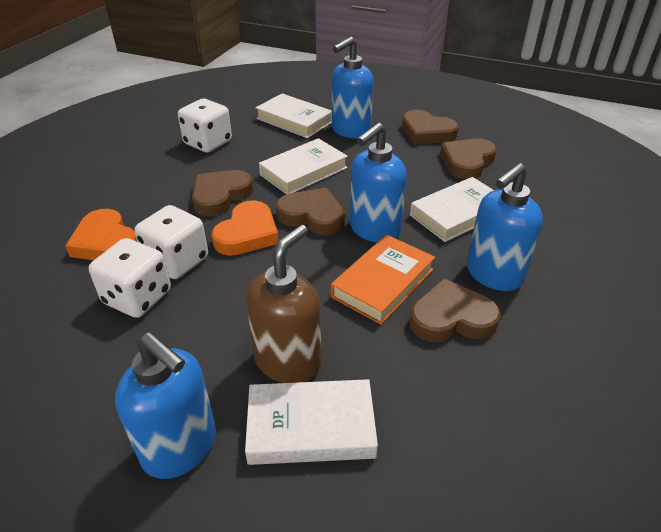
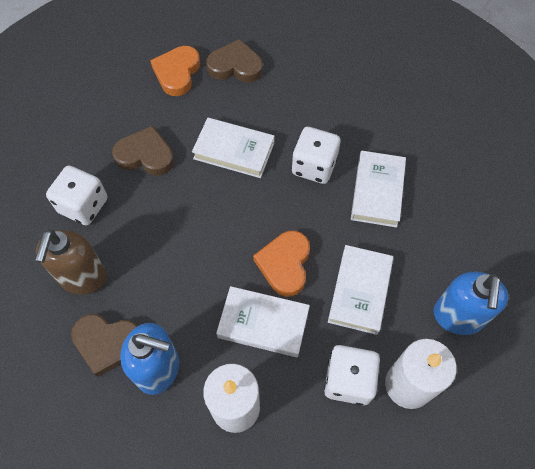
blue soap dispenser: [115,332,216,479] [332,37,374,139] [350,122,407,243] [467,163,543,291] = 4 -> [120,323,179,395] [434,272,509,335] = 2
brown heart: [192,170,253,217] [276,188,345,236] [402,110,459,144] [410,278,501,343] [440,138,497,179] = 5 -> [71,314,138,377] [112,126,174,175] [206,39,263,83] = 3
orange book: [331,235,435,325] = 1 -> none = 0
white candle: none = 0 -> [203,364,260,433] [385,339,457,409] = 2

